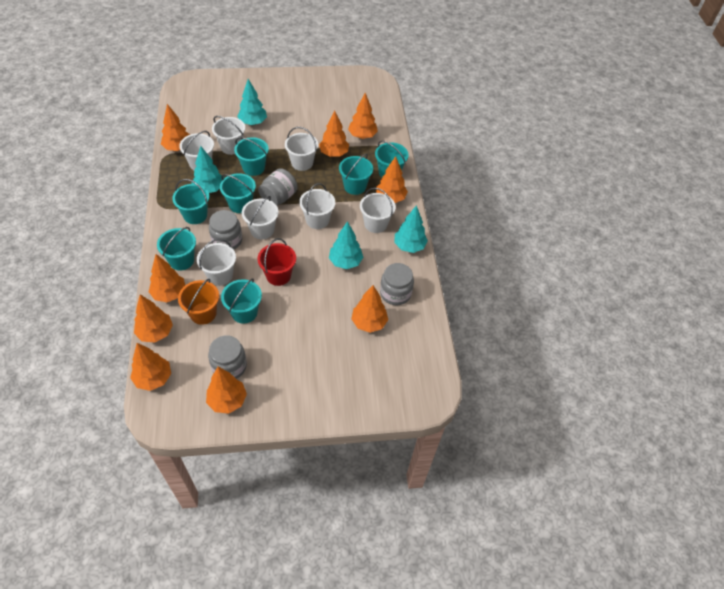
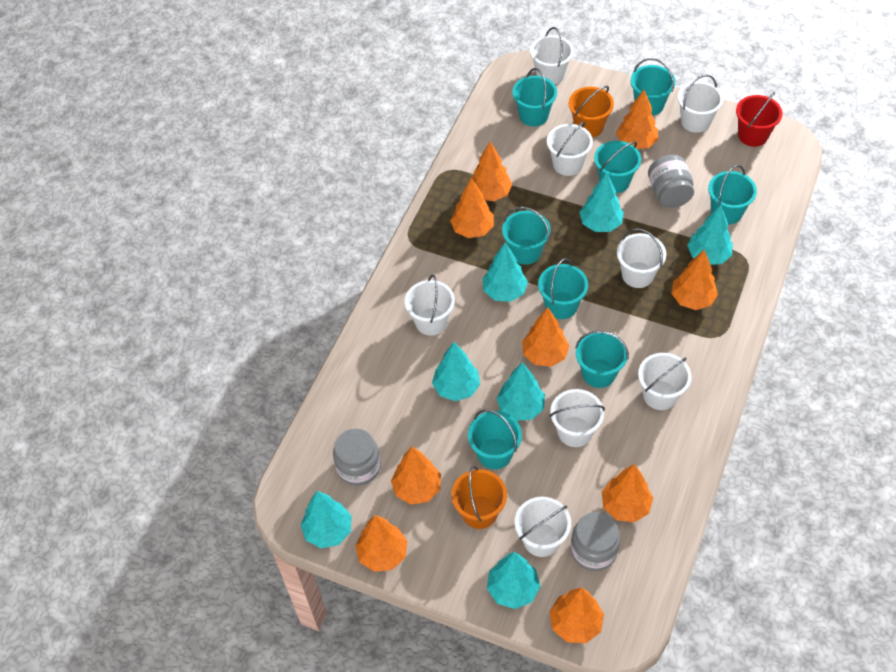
grey jar: [208,335,247,379] [209,210,242,250] [258,168,297,206] [380,263,414,305] = 4 -> [333,428,381,486] [571,512,620,571] [648,155,694,208] = 3
orange bucket: [178,279,219,325] = 1 -> [451,466,507,529] [569,86,614,138] = 2
turquoise bucket: [157,227,196,271] [172,179,209,224] [220,173,256,213] [221,279,262,324] [234,137,269,176] [339,153,373,195] [375,141,409,177] = 7 -> [468,409,522,469] [502,207,551,265] [512,68,557,127] [538,258,588,319] [575,331,629,388] [594,141,641,193] [630,58,676,116] [708,165,757,225] = 8
turquoise tree: [192,146,224,193] [237,79,267,125] [329,221,363,269] [394,205,428,253] = 4 -> [300,491,352,548] [432,342,480,401] [482,242,528,302] [487,552,540,609] [497,362,545,421] [579,172,624,232] [687,205,732,265] = 7
white bucket: [179,131,214,170] [197,239,236,286] [212,116,245,155] [242,196,279,239] [285,127,318,171] [299,183,335,229] [360,188,396,233] = 7 -> [405,275,455,336] [515,497,571,557] [530,27,574,84] [547,121,593,176] [550,389,605,447] [617,228,666,288] [638,353,692,410] [678,74,723,133] = 8

